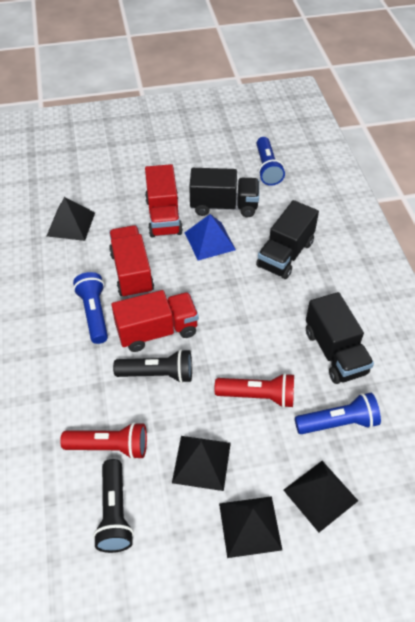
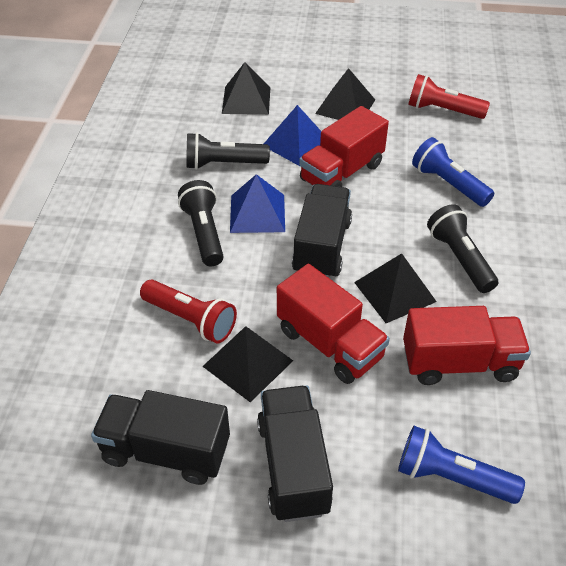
black flashlight: [93,459,134,553] [113,349,192,383] = 2 -> [178,180,224,266] [186,132,270,170] [427,204,498,293] = 3
blue flashlight: [73,272,108,344] [256,137,285,186] [295,393,381,434] = 3 -> [398,426,525,504] [412,137,494,207] = 2
blue pyramid: [185,214,236,261] = 1 -> [230,174,285,233] [264,105,321,166] = 2

